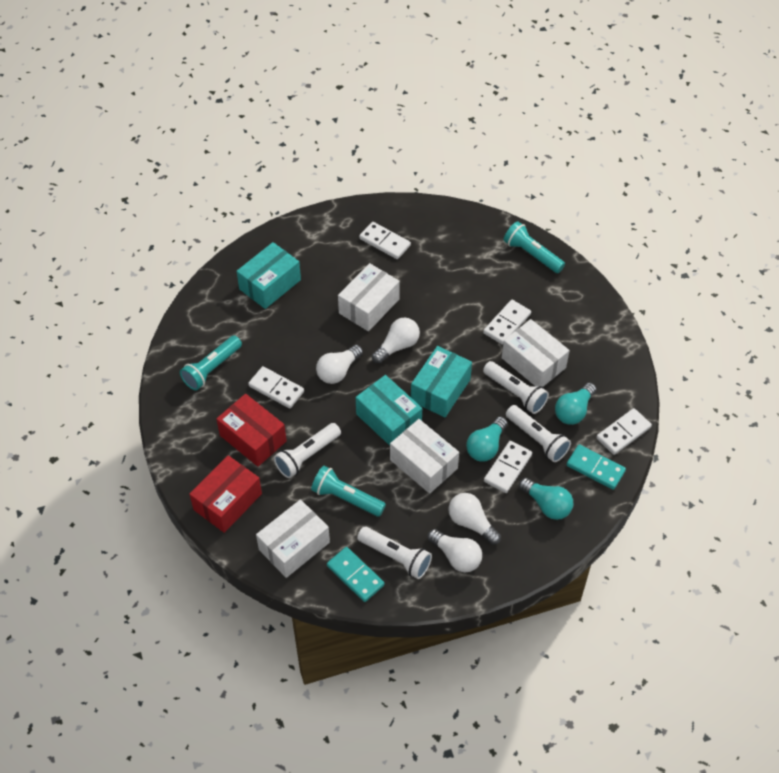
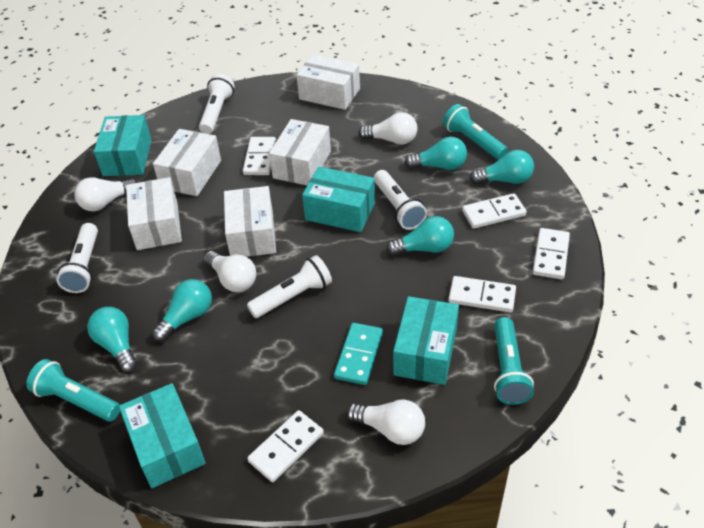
red box: [189,455,262,533] [216,394,287,467] = 2 -> none = 0
turquoise box: [237,242,301,309] [356,375,422,446] [411,346,472,417] = 3 -> [94,115,152,176] [119,383,206,488] [302,166,375,232] [393,296,459,385] = 4
turquoise domino: [327,547,385,602] [566,444,626,490] = 2 -> [334,323,383,385] = 1
turquoise light bulb: [466,417,508,462] [519,478,573,520] [555,383,596,425] = 3 -> [87,307,137,373] [152,279,212,342] [386,216,454,256] [405,137,467,170] [470,150,534,184] = 5
white box: [256,499,330,578] [338,263,400,331] [390,419,459,494] [502,319,570,387] = 4 -> [126,177,182,250] [153,129,221,196] [224,186,276,257] [269,119,331,185] [296,54,360,110] = 5

